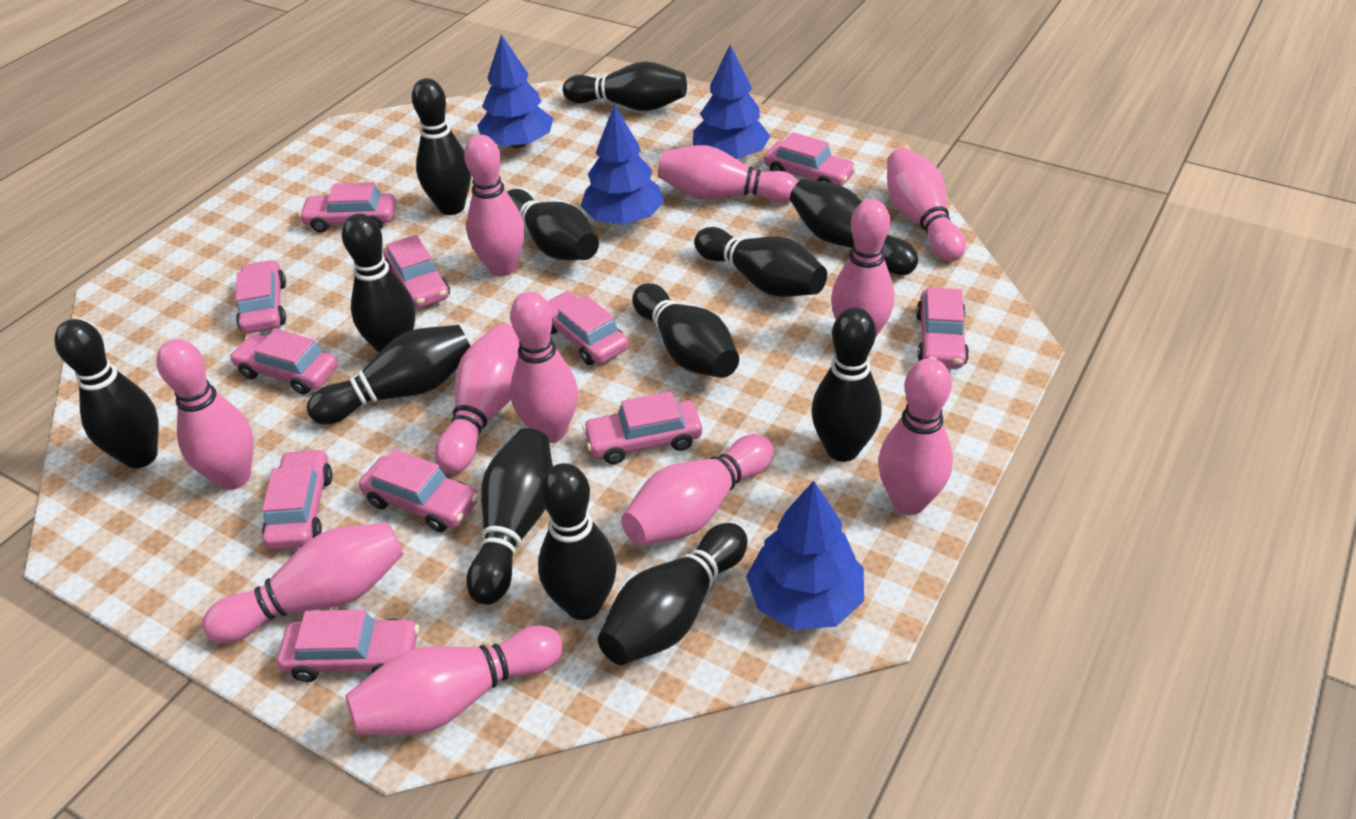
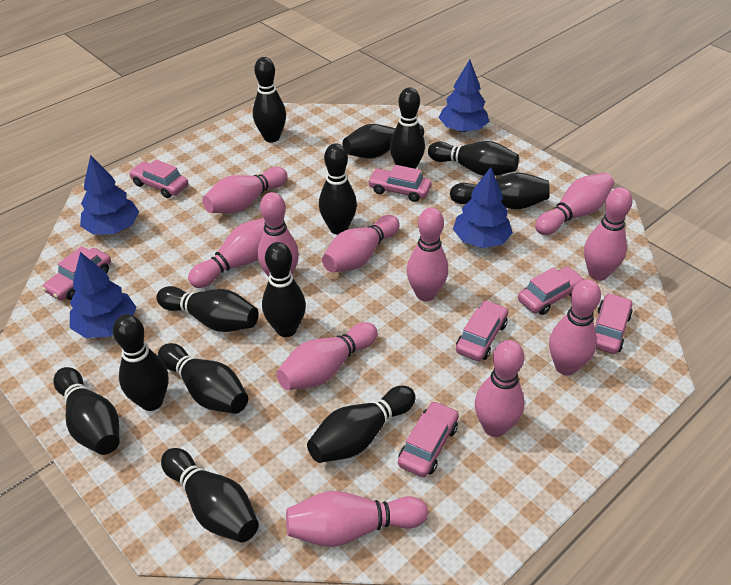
pink car: [230,329,338,395] [236,260,286,334] [262,448,333,550] [277,610,419,682] [299,182,396,232] [359,449,479,532] [384,235,450,308] [547,292,628,365] [583,391,702,464] [764,132,856,186] [916,288,969,368] = 11 -> [42,246,111,300] [129,159,188,198] [368,165,432,202] [398,401,459,477] [456,300,508,361] [518,266,585,315] [595,293,633,354] = 7

